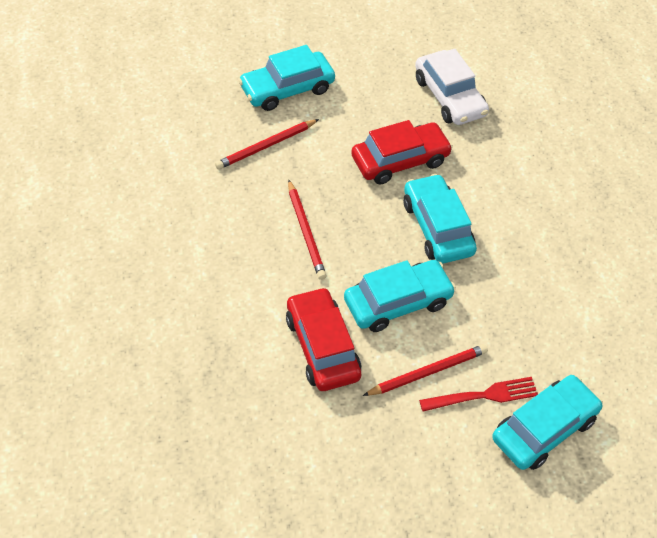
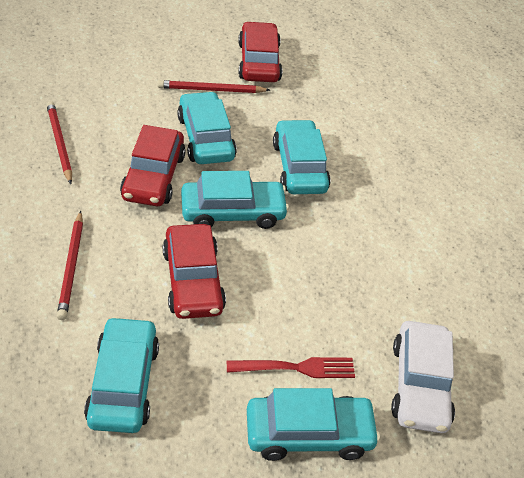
red car: [286,287,361,391] [351,120,453,185] = 2 -> [120,125,186,206] [163,224,226,319] [238,21,283,82] = 3
turquoise car: [238,45,335,111] [344,260,456,332] [404,174,477,264] [492,375,603,470] = 4 -> [84,316,159,433] [177,91,237,164] [181,171,289,229] [247,388,380,461] [273,119,331,194] = 5

